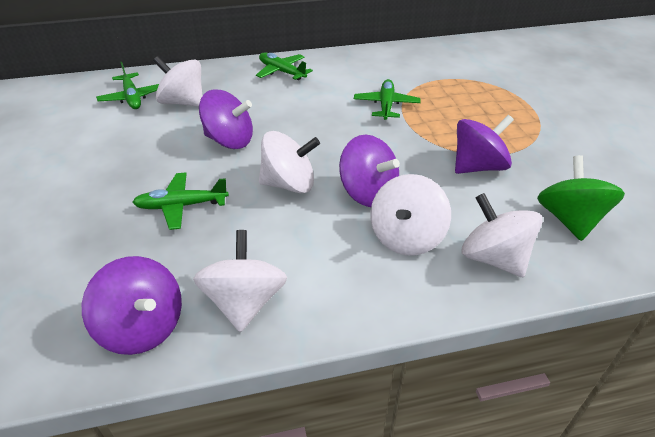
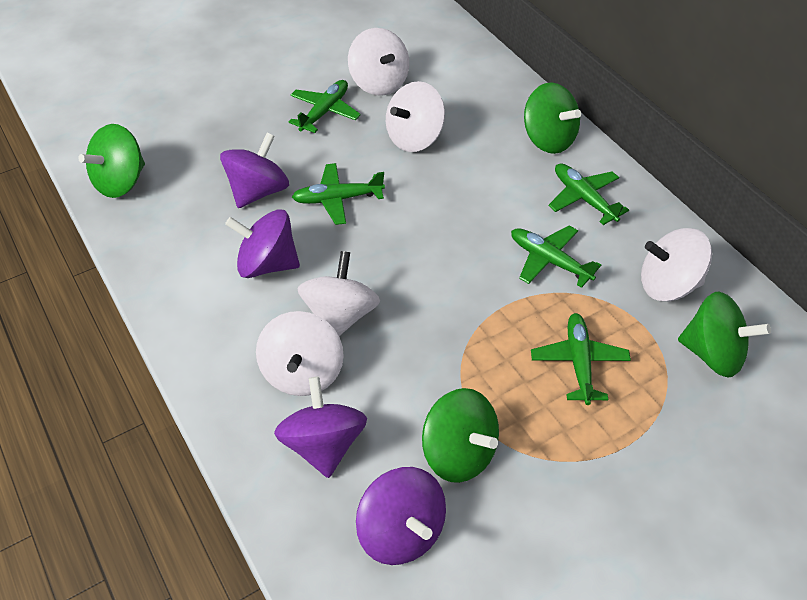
green plane: [96,62,159,109] [132,173,229,230] [256,53,313,80] [354,79,421,120] = 4 -> [289,80,361,133] [292,163,385,225] [511,225,601,288] [531,313,631,405] [549,163,629,225] = 5
green spinning top: [537,155,625,241] = 1 -> [78,124,145,198] [422,388,499,483] [524,82,581,154] [678,292,771,378] = 4

